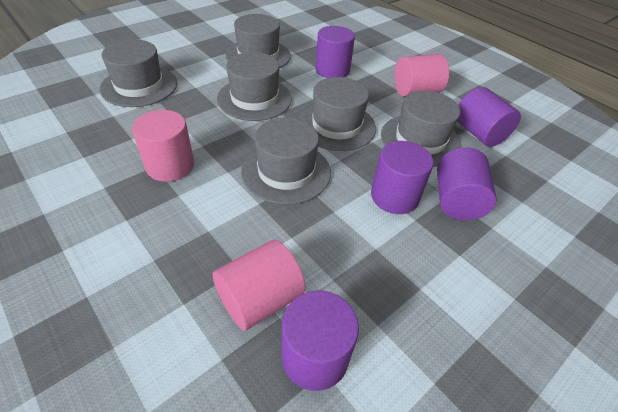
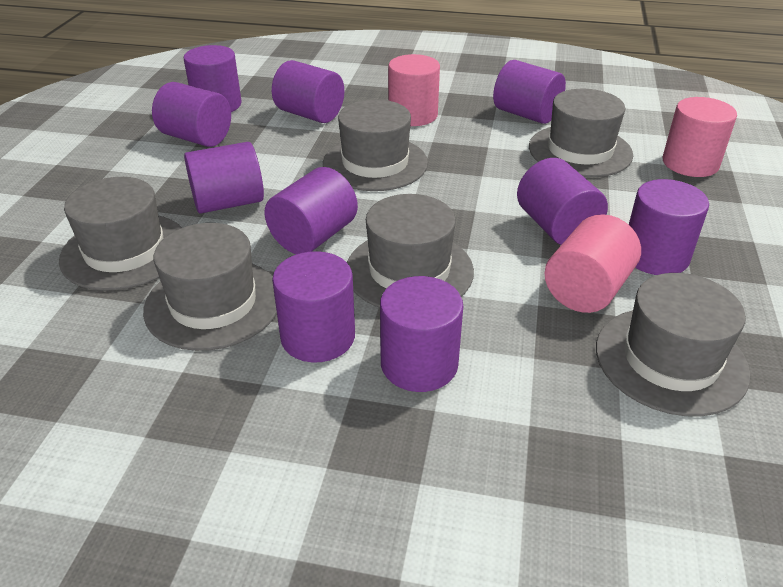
purple cylinder: [281,291,359,391] [315,26,355,78] [371,141,434,214] [437,148,497,220] [457,87,521,147] = 5 -> [152,82,231,147] [184,45,242,112] [184,142,264,214] [264,167,358,254] [272,60,344,123] [272,251,355,362] [380,276,463,392] [493,60,566,124] [517,158,608,245] [629,179,709,275] = 10

